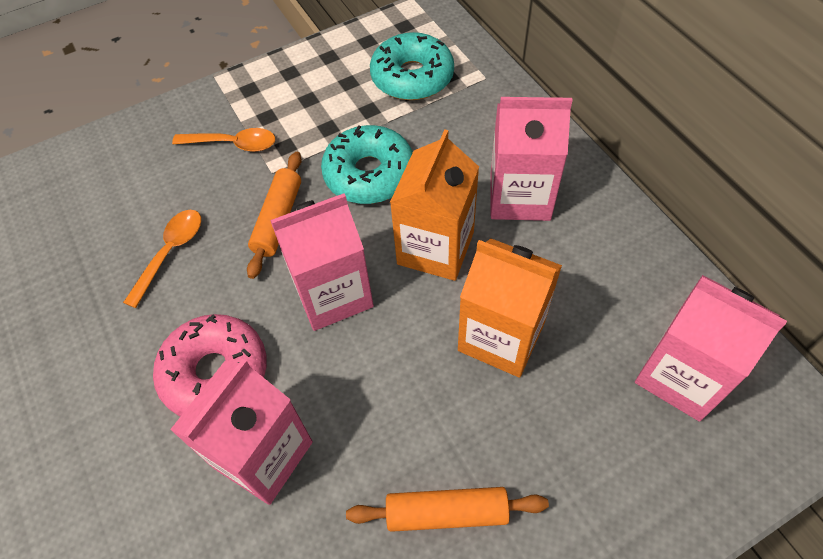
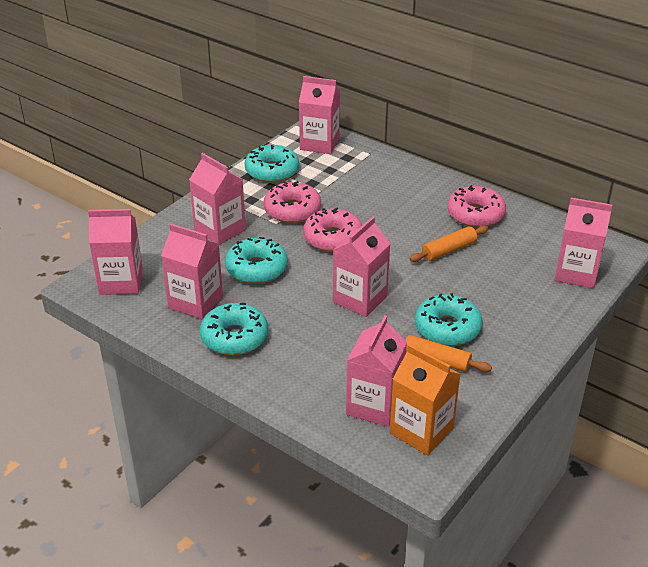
orange carton: [390,129,479,281] [458,238,562,378] = 2 -> [390,344,460,455] = 1
orange spoon: [123,210,201,308] [172,128,275,152] = 2 -> none = 0
pink carton: [170,359,313,505] [270,193,374,331] [490,97,573,221] [635,275,787,422] = 4 -> [88,209,143,295] [161,224,223,319] [189,153,246,245] [299,76,340,154] [333,217,391,317] [346,315,407,427] [555,198,613,288] = 7
pink donut: [153,314,267,417] = 1 -> [263,181,321,223] [303,208,362,252] [447,185,506,228] = 3
turquoise donut: [321,125,413,204] [370,32,454,100] = 2 -> [200,303,268,355] [225,237,288,284] [245,145,299,183] [415,293,483,346] = 4

